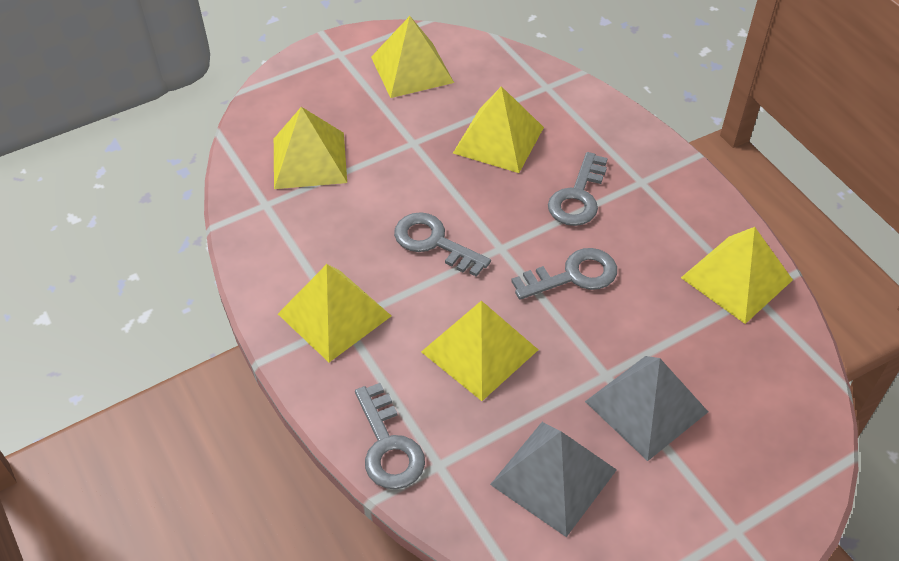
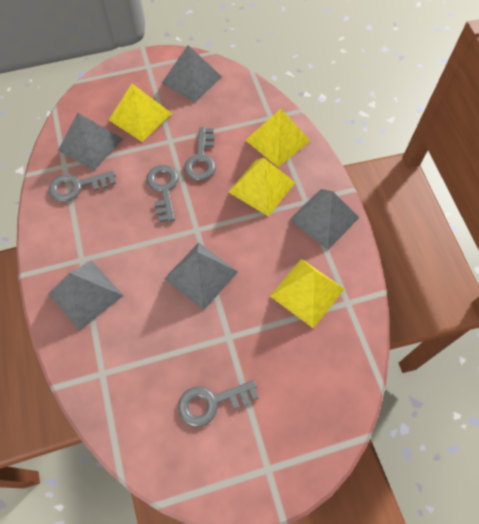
grey pyramid: [490,422,617,537] [585,356,708,461] = 2 -> [48,260,124,331] [58,112,123,171] [162,45,222,103] [164,243,238,310] [289,189,359,250] = 5
yellow pyramid: [274,107,347,189] [278,264,391,362] [371,16,454,98] [421,301,538,401] [453,86,544,173] [681,227,793,324] = 6 -> [109,84,172,142] [229,158,295,217] [245,109,310,167] [270,259,344,329] = 4

